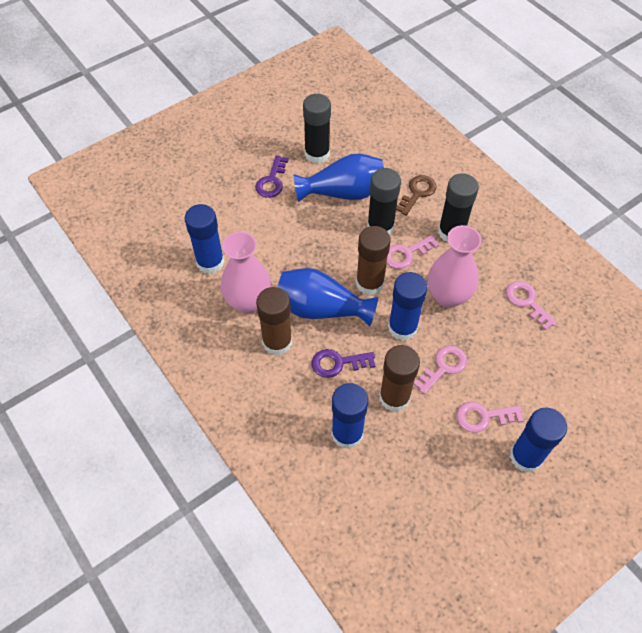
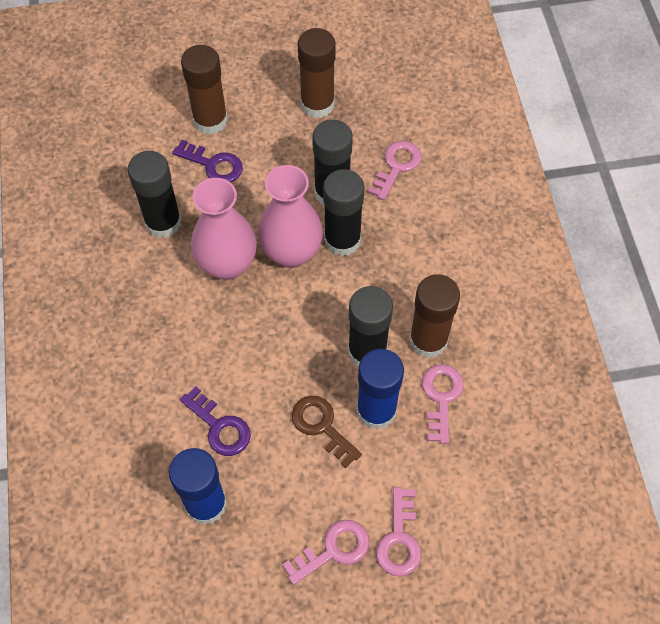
black glue stick: [303,94,331,163] [367,168,401,234] [438,173,479,242] = 3 -> [127,151,182,238] [312,120,353,205] [323,169,364,256] [348,286,393,366] = 4
blue glue stick: [185,204,224,274] [331,383,368,449] [388,272,428,341] [510,408,567,473] = 4 -> [169,448,227,525] [356,349,404,430] = 2
blue vase: [278,268,378,327] [293,154,384,202] = 2 -> none = 0

